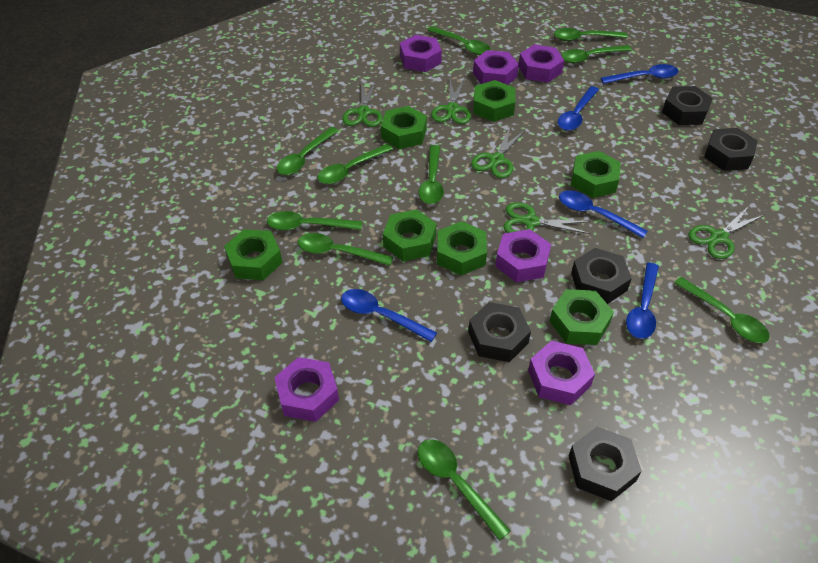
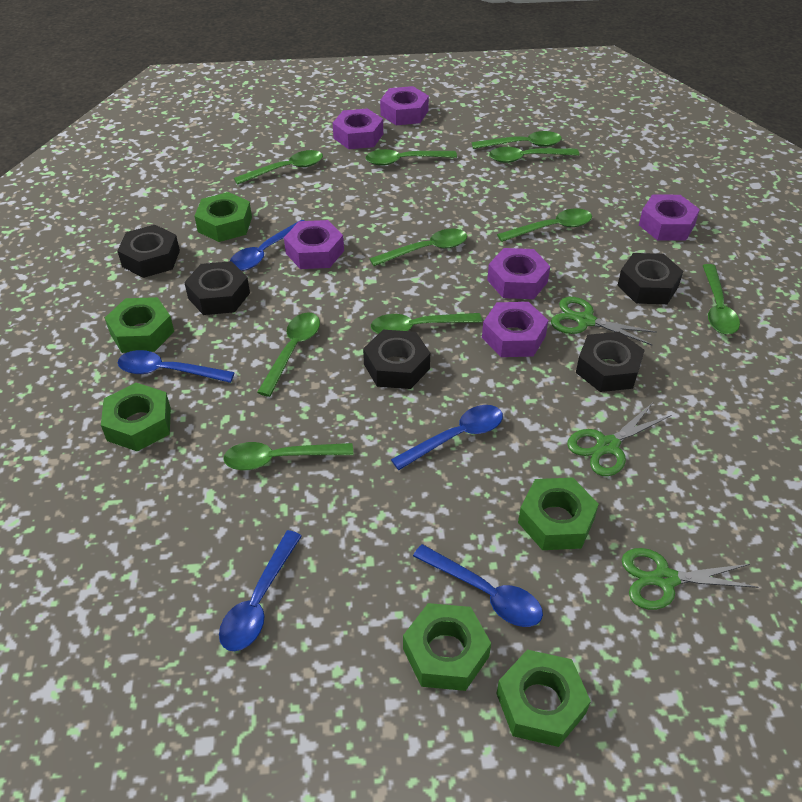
green nut: [224,229,282,280] [381,106,427,149] [383,209,437,261] [437,221,487,276] [473,80,515,122] [549,289,614,345] [571,151,621,198] = 7 -> [101,383,171,451] [105,297,174,353] [195,192,252,242] [403,603,491,691] [496,650,591,747] [518,478,599,550] = 6
green scissors: [342,81,382,127] [431,78,471,124] [471,125,526,178] [503,202,591,234] [689,206,764,259] = 5 -> [551,297,657,345] [567,403,671,476] [622,548,759,610] = 3

